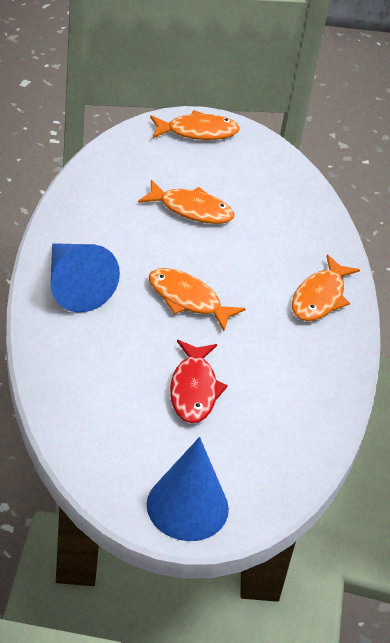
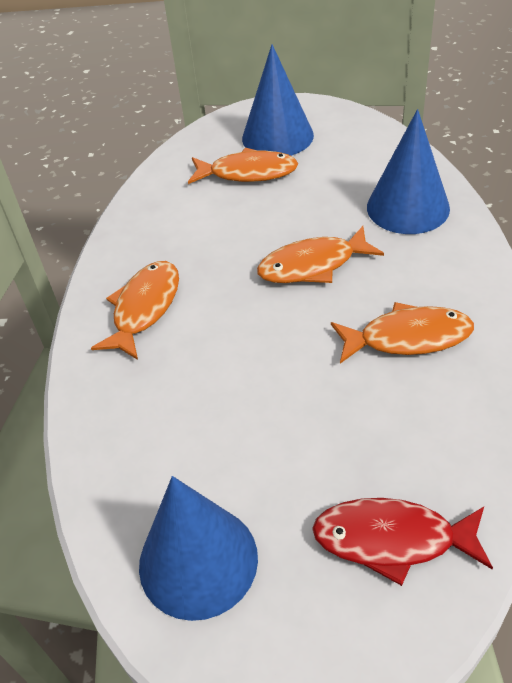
blue cone: [51,243,120,312] [147,437,229,541] = 2 -> [139,476,258,621] [242,44,314,156] [367,109,450,234] = 3

